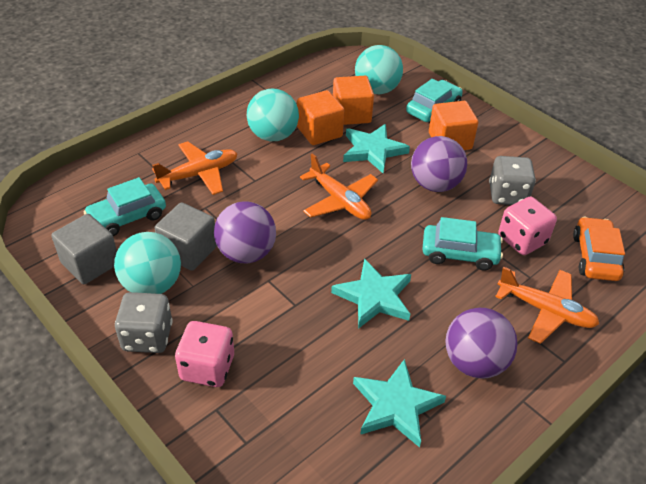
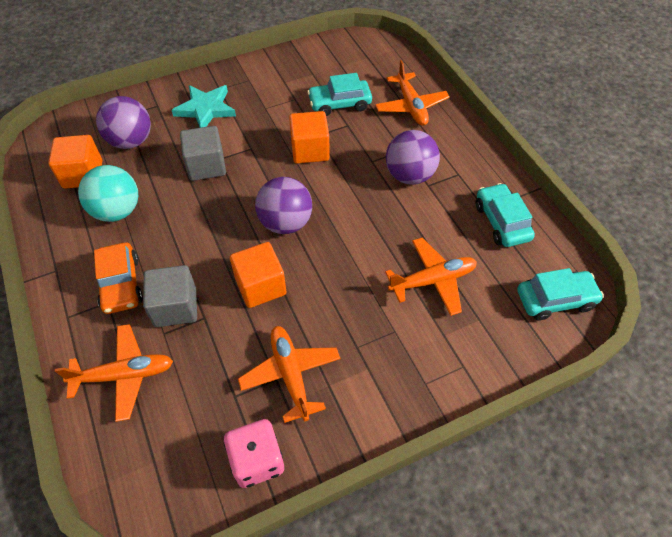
grey dice: [115,292,173,353] [489,156,536,205] = 2 -> none = 0
orange plane: [152,141,238,195] [300,153,378,220] [495,266,599,344] = 3 -> [55,324,173,422] [238,326,341,423] [375,60,450,126] [385,237,477,316] = 4
pink dice: [175,321,234,387] [498,197,557,255] = 2 -> [224,419,284,488] = 1
turquoise ball: [114,232,181,294] [247,89,299,141] [355,45,403,94] = 3 -> [78,165,138,222] = 1
turquoise star: [331,258,411,329] [343,124,410,173] [353,359,446,447] = 3 -> [172,85,236,128] = 1

